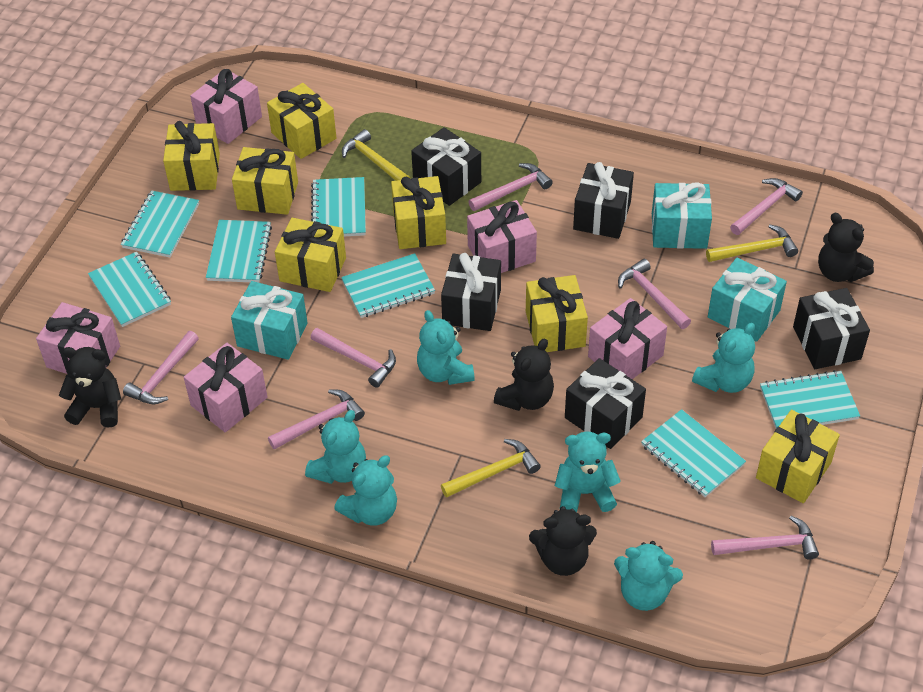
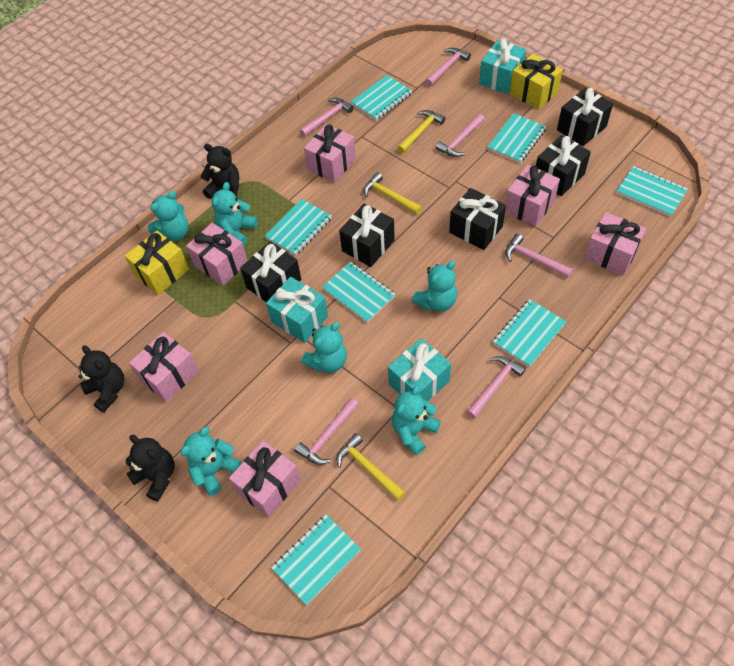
black teddy bear: [59,347,122,428] [494,338,554,411] [529,506,597,576] [818,213,874,282] = 4 -> [79,346,124,412] [126,435,175,502] [201,144,239,199] = 3
pink gift: [36,302,120,375] [184,343,267,432] [190,69,262,144] [467,200,537,273] [588,298,667,379] = 5 -> [129,332,199,402] [186,223,248,286] [229,441,301,517] [304,124,356,183] [505,165,560,227] [584,212,646,276] = 6
pink hammer: [123,331,199,404] [268,390,365,450] [311,328,396,388] [468,163,553,211] [618,259,691,329] [711,516,819,560] [730,178,803,235] = 7 -> [294,398,359,465] [300,98,354,137] [425,48,471,86] [436,114,485,157] [467,356,526,419] [505,234,573,278] = 6
yellow gift: [163,121,220,191] [232,147,298,215] [267,83,336,159] [275,218,346,292] [391,176,446,249] [526,275,588,352] [756,410,840,503] = 7 -> [125,231,189,295] [510,54,563,110] = 2

